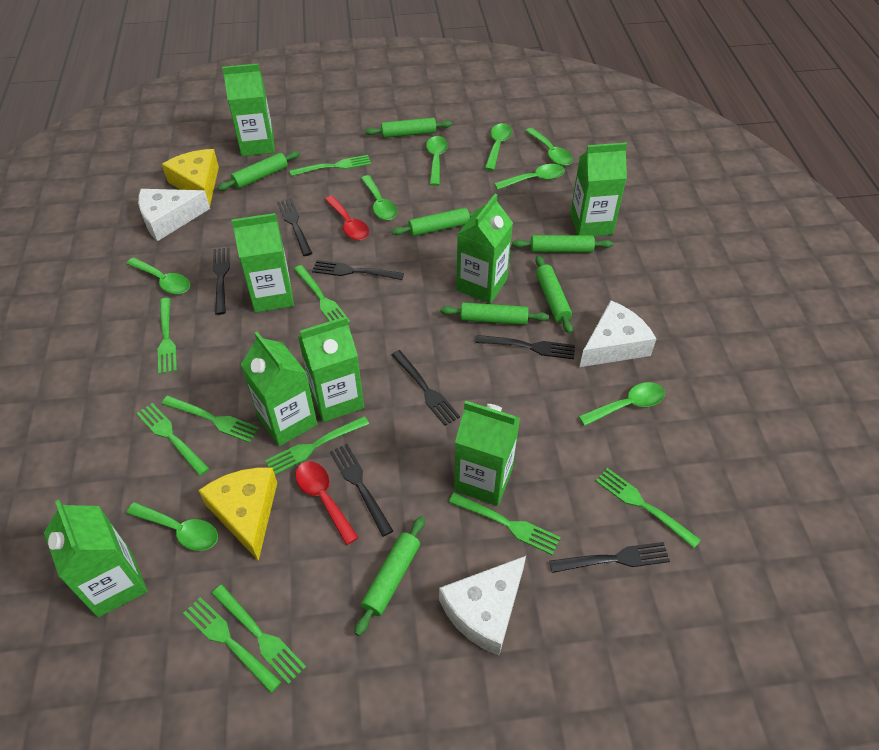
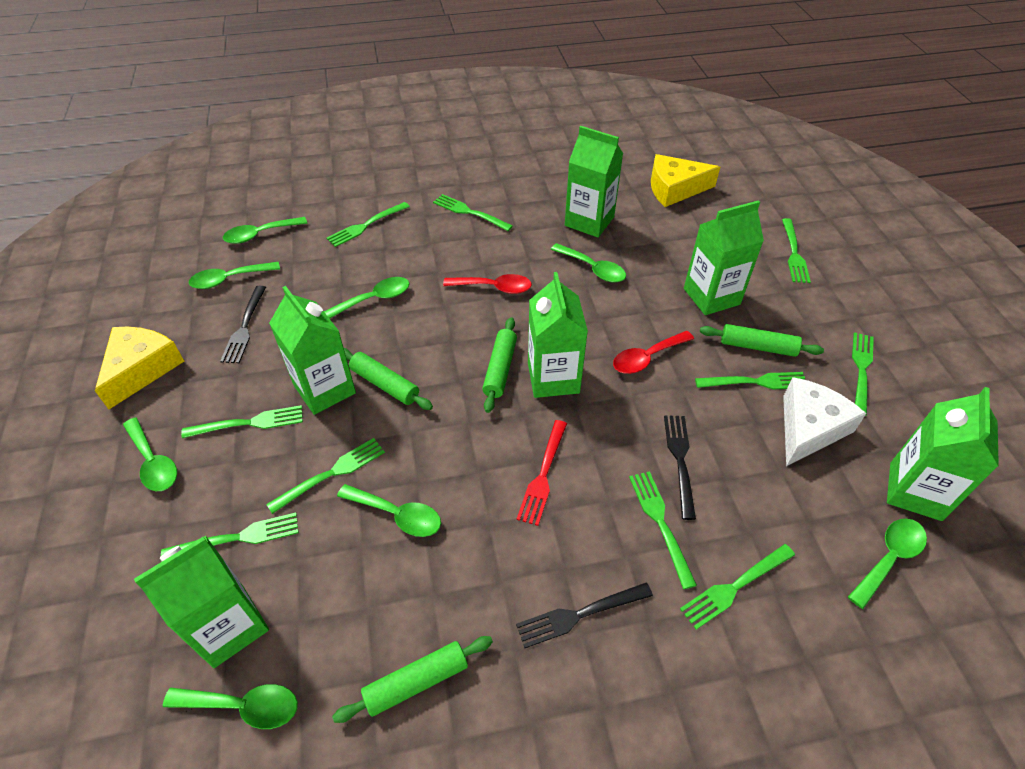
black fork: [213,248,230,315] [277,198,312,256] [312,260,404,280] [330,444,393,537] [391,350,460,426] [476,335,575,359] [549,542,670,573] = 7 -> [220,286,266,363] [516,583,653,648] [664,415,696,520] = 3
green carton: [44,500,147,617] [222,63,275,156] [231,213,294,313] [241,332,317,446] [298,316,364,422] [454,400,520,506] [456,194,513,303] [570,142,627,236] = 8 -> [134,536,269,668] [269,286,356,415] [528,272,588,398] [565,126,623,237] [684,200,764,315] [887,387,999,521] = 6
green rolling pin: [217,151,300,191] [355,516,425,636] [365,118,452,138] [392,208,476,236] [440,302,549,325] [512,235,613,253] [535,255,573,334] = 7 -> [332,636,493,723] [344,348,433,410] [482,317,517,413] [700,324,824,357] = 4
red fork: none = 0 -> [517,420,567,526] = 1
white cheese: [138,189,210,241] [439,556,526,656] [579,300,656,367] = 3 -> [783,377,867,466] = 1

